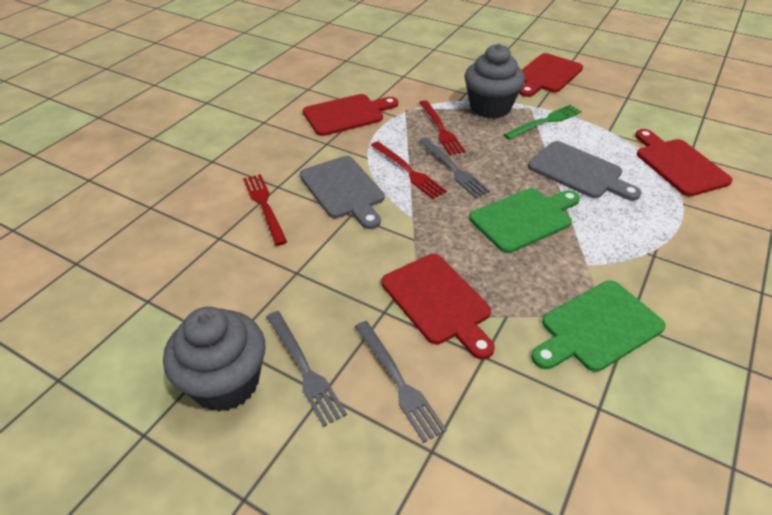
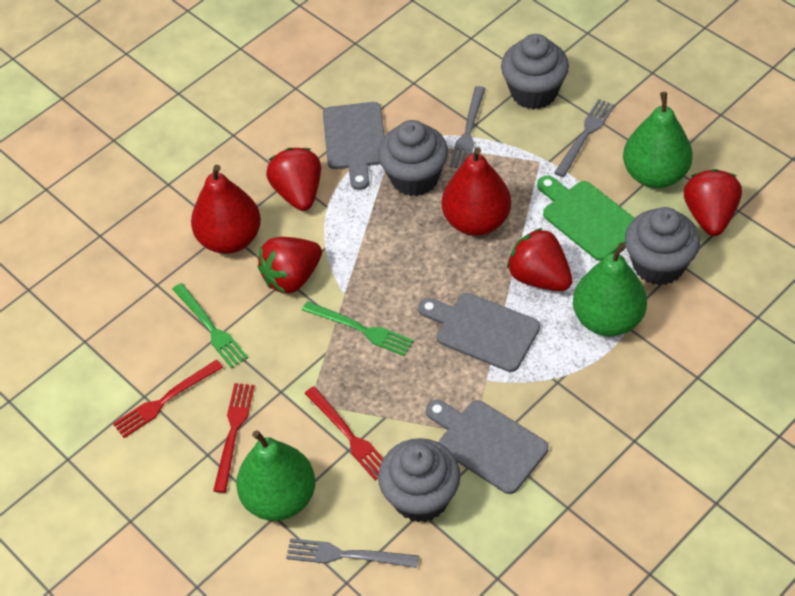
green cutting board: [469,188,580,253] [531,280,666,372] = 2 -> [537,175,634,261] = 1
green fork: [503,105,582,140] = 1 -> [172,283,248,368] [302,301,413,356] = 2
green pear: none = 0 -> [236,430,315,521] [573,243,647,336] [623,92,693,188] = 3
grey cupcake: [163,307,265,412] [464,44,525,119] = 2 -> [378,120,448,196] [378,438,461,522] [501,34,569,110] [625,207,700,286] = 4
grey cutting board: [300,156,384,229] [528,141,642,201] = 2 -> [323,102,385,190] [418,293,540,372] [426,400,548,494] = 3
red cutting board: [303,94,398,136] [381,254,495,360] [519,53,583,97] [635,129,733,196] = 4 -> none = 0
red pear: none = 0 -> [191,165,261,254] [442,147,511,236] = 2
red strawberry: none = 0 -> [258,237,322,293] [266,148,321,211] [507,228,572,291] [684,169,742,236] = 4

